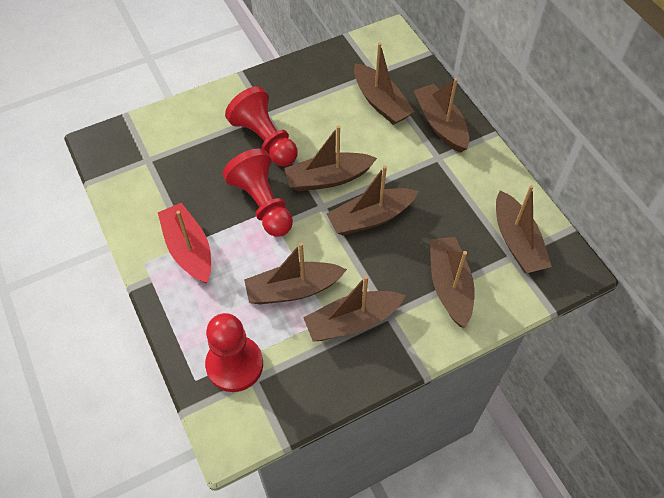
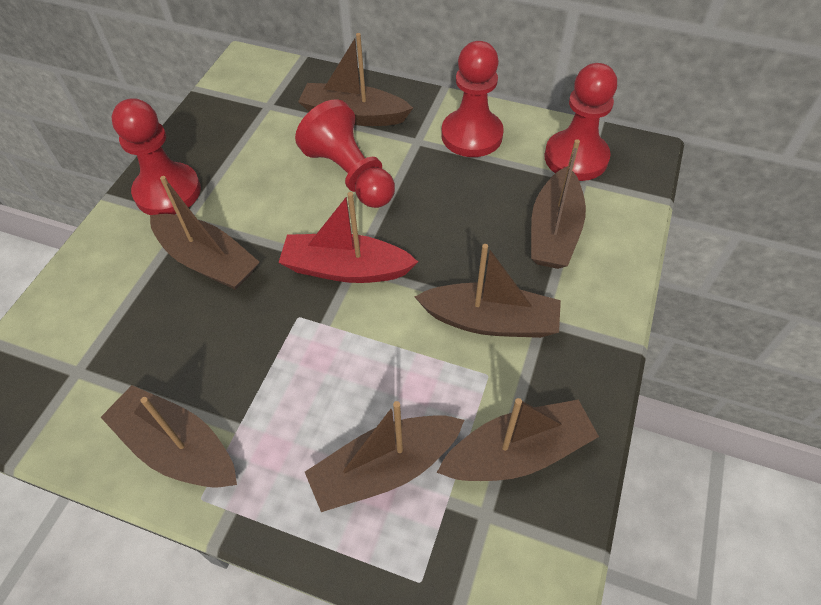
brown boat: [244,243,347,304] [284,125,377,191] [303,275,406,342] [327,165,419,235] [354,43,414,125] [414,78,469,153] [430,237,475,328] [496,185,552,273] = 8 -> [101,385,237,488] [150,176,260,290] [298,33,413,126] [305,401,464,512] [415,244,561,338] [437,398,599,481] [531,139,586,269] = 7
red pawn: [205,313,263,392] [223,149,293,237] [225,86,298,167] = 3 -> [112,98,201,215] [295,99,395,208] [441,41,504,157] [544,63,617,181] = 4

